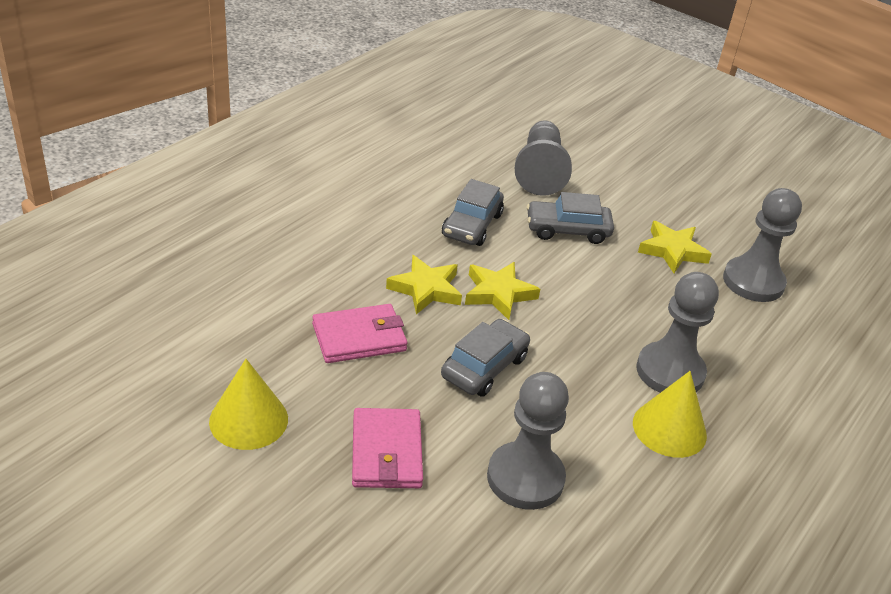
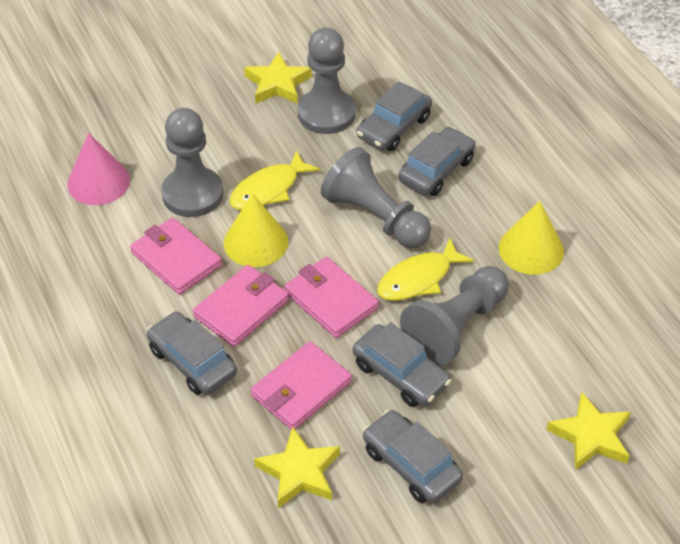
grey car: [441,319,530,397] [442,179,504,246] [527,192,614,244] = 3 -> [147,311,237,395] [353,322,451,407] [357,81,432,151] [363,410,463,503] [398,127,476,196] = 5
pink cone: none = 0 -> [68,133,130,205] = 1
pink wallet: [312,304,407,363] [352,408,423,488] = 2 -> [130,218,222,295] [193,265,289,347] [251,341,352,430] [284,257,379,338] = 4
yellow fish: none = 0 -> [229,150,320,210] [377,238,474,301] = 2

